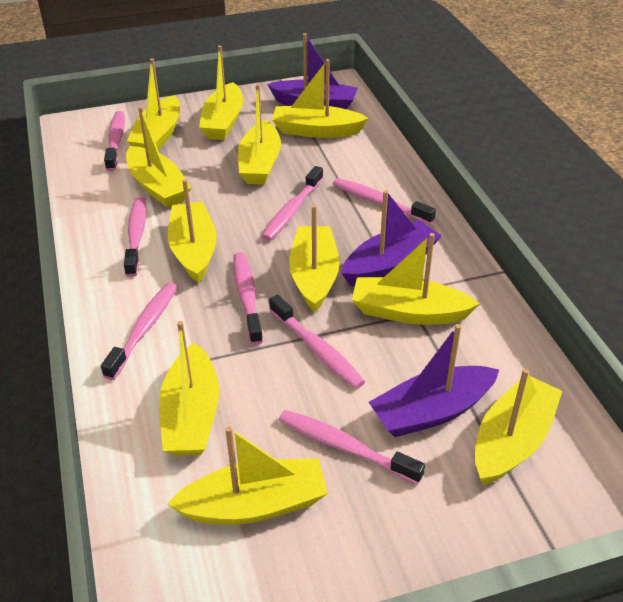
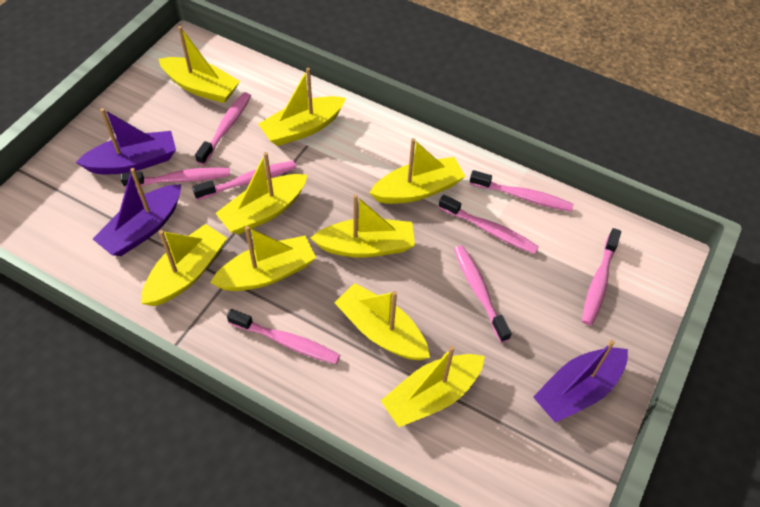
yellow boat: [126,106,191,208] [127,58,180,150] [159,321,219,456] [167,426,328,525] [168,179,216,283] [199,45,243,140] [238,84,281,185] [272,59,369,138] [289,205,340,312] [352,233,480,325] [475,369,563,485] = 11 -> [141,224,227,306] [159,26,240,103] [210,226,316,291] [215,152,308,234] [258,68,346,146] [311,195,415,258] [335,283,430,360] [370,138,466,204] [381,346,485,427] = 9

